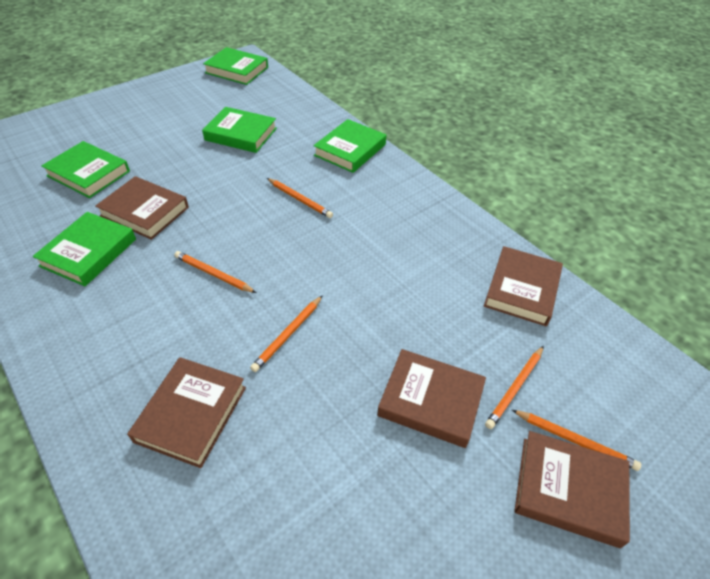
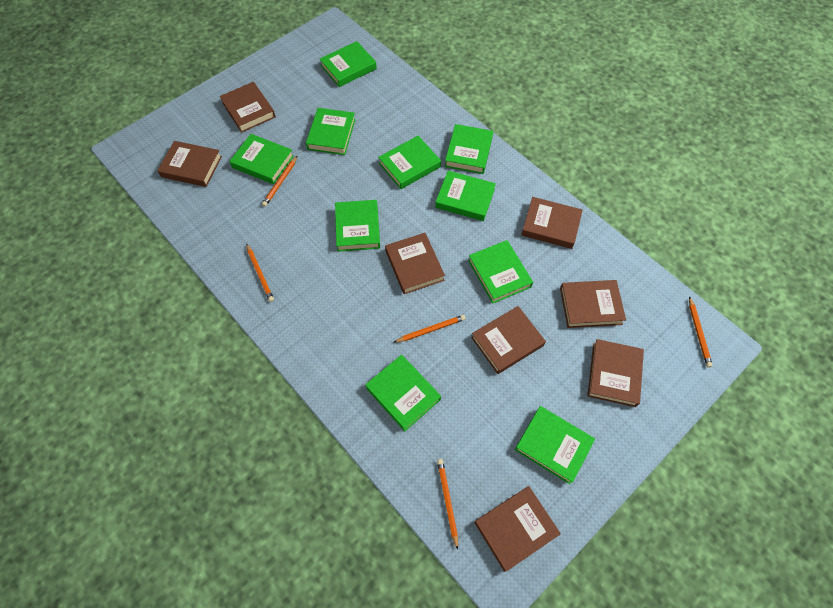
brown book: [95,176,189,240] [127,357,246,468] [377,349,486,448] [484,246,563,326] [514,431,630,548] = 5 -> [157,141,222,187] [220,82,276,133] [385,233,445,294] [471,306,546,374] [474,486,561,572] [521,197,583,249] [560,280,626,328] [587,339,644,407] = 8
green book: [33,212,136,286] [41,141,130,198] [202,107,277,153] [203,47,268,85] [313,119,386,173] = 5 -> [229,134,294,184] [306,108,356,155] [320,41,377,87] [335,200,380,252] [365,355,441,431] [378,136,441,189] [435,171,496,221] [445,124,493,174] [468,240,533,304] [515,406,595,484] = 10

